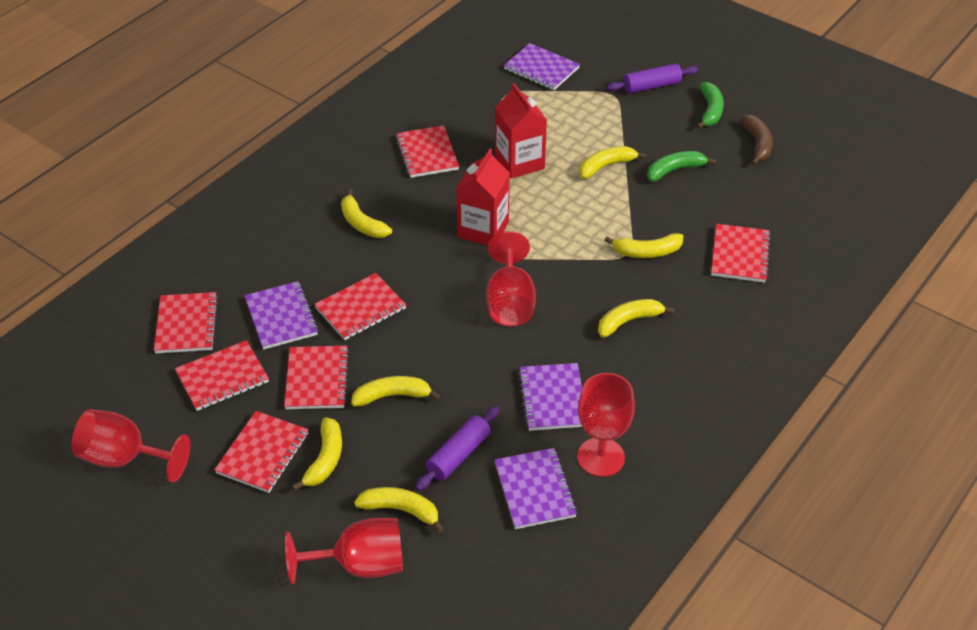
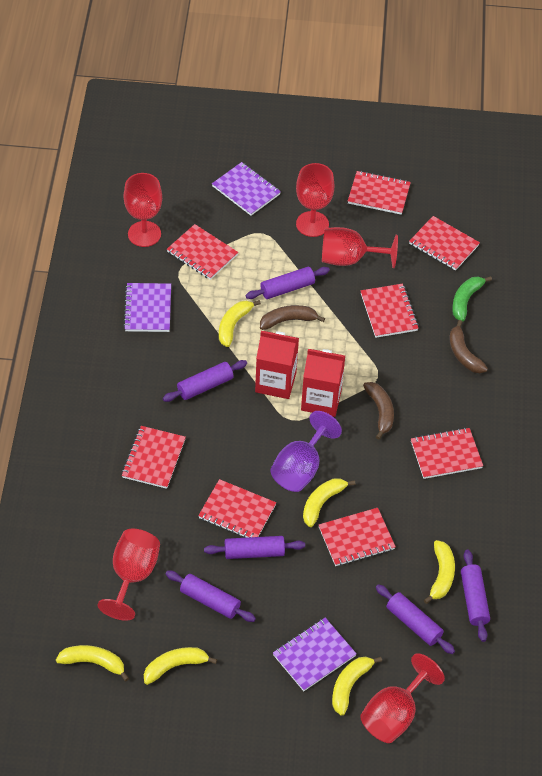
brown banana: [741,115,773,165] = 1 -> [260,305,325,330] [363,382,394,440] [449,320,488,373] = 3
green banana: [647,151,716,182] [696,82,724,129] = 2 -> [452,276,492,322] = 1
purple goblet: none = 0 -> [270,411,342,492] = 1
purple notebook: [244,281,318,350] [495,448,577,529] [504,43,580,90] [518,363,582,431] = 4 -> [123,283,171,332] [212,162,281,216] [273,618,357,691] = 3
purple rolling pin: [415,406,500,491] [607,64,698,93] = 2 -> [163,360,247,402] [166,571,256,622] [204,536,305,559] [245,267,330,299] [376,584,455,654] [461,550,490,642] = 6
red goblet: [71,409,191,482] [285,518,403,584] [486,231,536,326] [577,373,635,477] = 4 -> [97,529,160,621] [124,173,162,247] [296,163,334,237] [322,227,398,268] [360,653,445,743] = 5
red notebook: [154,292,218,353] [175,340,269,411] [214,411,309,493] [284,346,349,409] [314,273,406,340] [396,125,459,178] [711,224,771,283] = 7 -> [122,426,186,489] [167,224,238,280] [198,479,276,538] [319,508,396,566] [348,171,411,215] [360,284,419,338] [409,216,480,270] [411,428,483,479] = 8
yellow banana: [292,417,342,491] [341,189,392,238] [351,376,440,407] [354,487,444,533] [579,146,646,179] [598,299,674,338] [604,233,683,258] = 7 -> [56,645,129,681] [144,647,217,685] [219,300,261,347] [303,478,356,527] [332,657,382,715] [424,540,455,604] = 6

